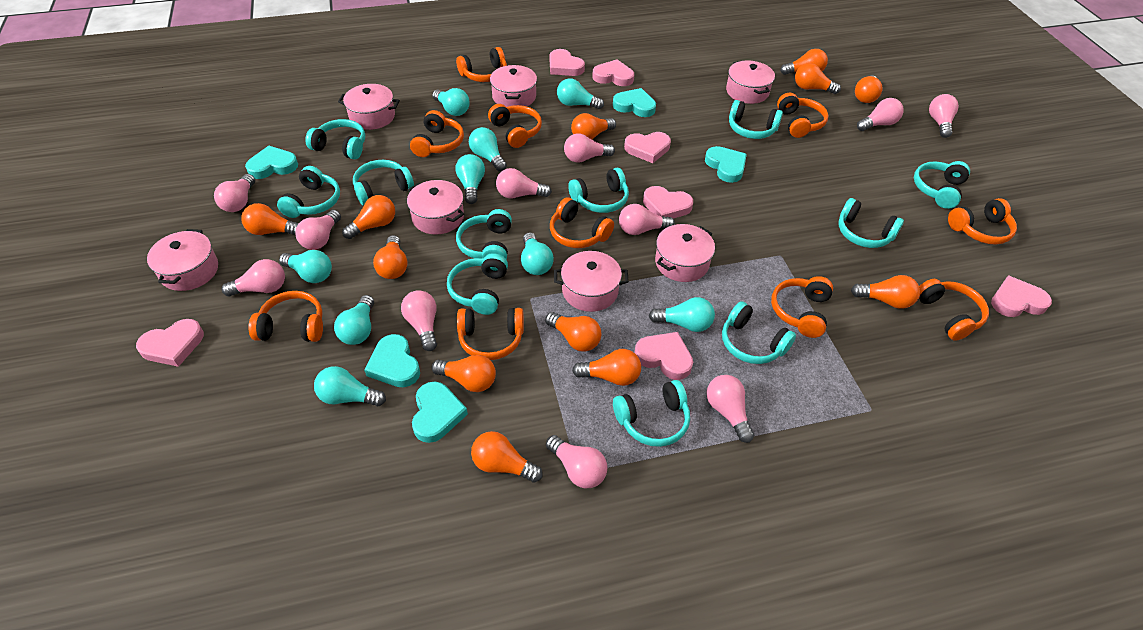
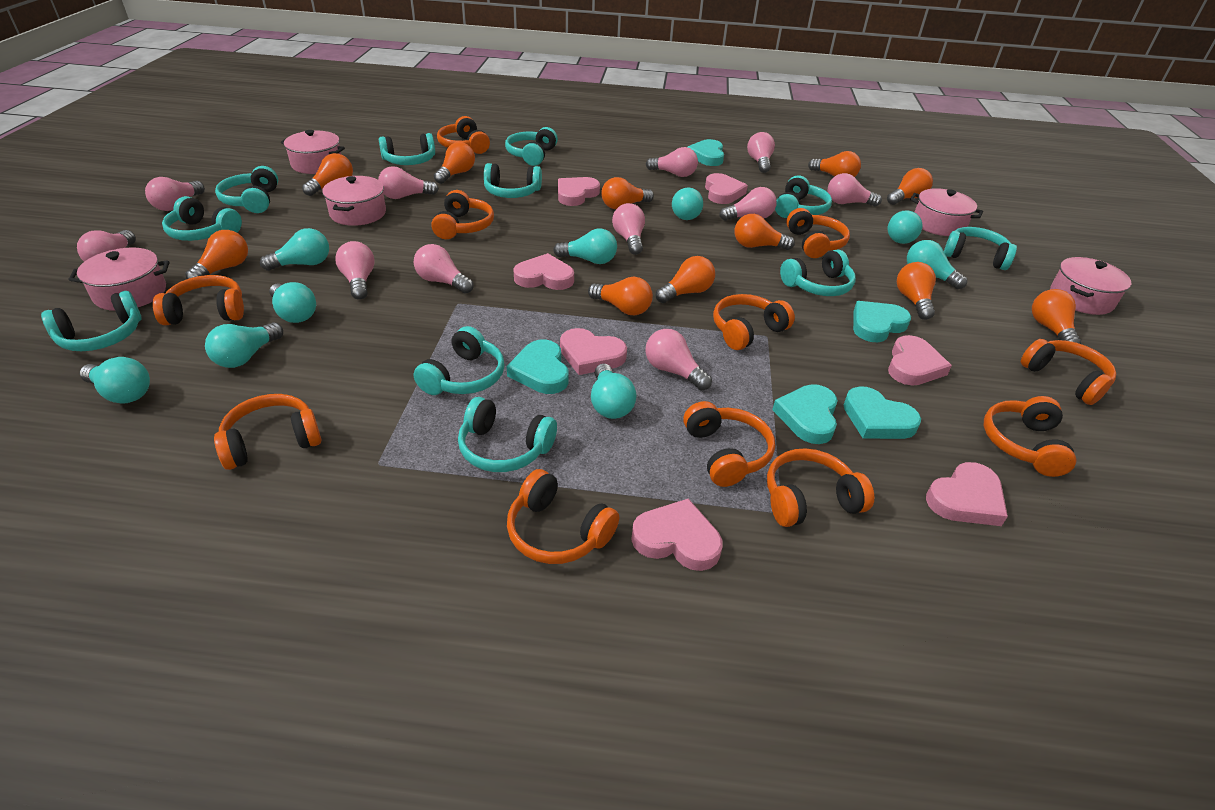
orange headphones: [248,291,323,342] [410,110,464,157] [456,47,507,82] [457,308,524,360] [488,104,542,148] [550,197,614,248] [771,276,833,338] [777,93,828,138] [918,279,989,341] [948,198,1017,245] = 10 -> [153,275,244,325] [214,394,321,470] [431,190,494,239] [437,116,490,154] [507,469,619,564] [683,401,775,487] [713,294,795,350] [767,448,874,527] [786,208,850,258] [984,396,1076,477] [1021,339,1116,405] = 11
orange light bulb: [241,203,299,235] [342,195,395,239] [373,235,408,279] [432,355,496,392] [471,431,543,483] [545,312,601,352] [571,113,616,139] [572,349,641,386] [780,49,828,75] [795,63,841,94] [851,275,920,309] [855,75,883,103] = 12 -> [185,230,248,279] [302,153,353,196] [434,142,475,184] [588,277,653,315] [601,177,654,209] [656,256,715,303] [735,214,795,250] [808,151,861,177] [887,168,933,205] [897,262,936,320] [1032,289,1081,344] = 11
pink pot: [147,229,218,291] [338,84,400,130] [407,180,464,234] [490,65,537,107] [554,251,629,312] [655,224,715,282] [726,60,775,104] = 7 -> [69,247,169,311] [281,130,345,174] [322,176,386,226] [910,188,983,236] [1050,257,1131,315] = 5

